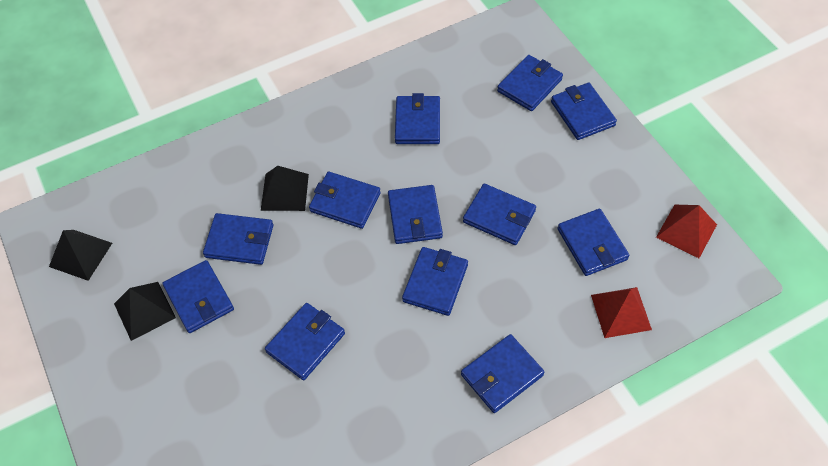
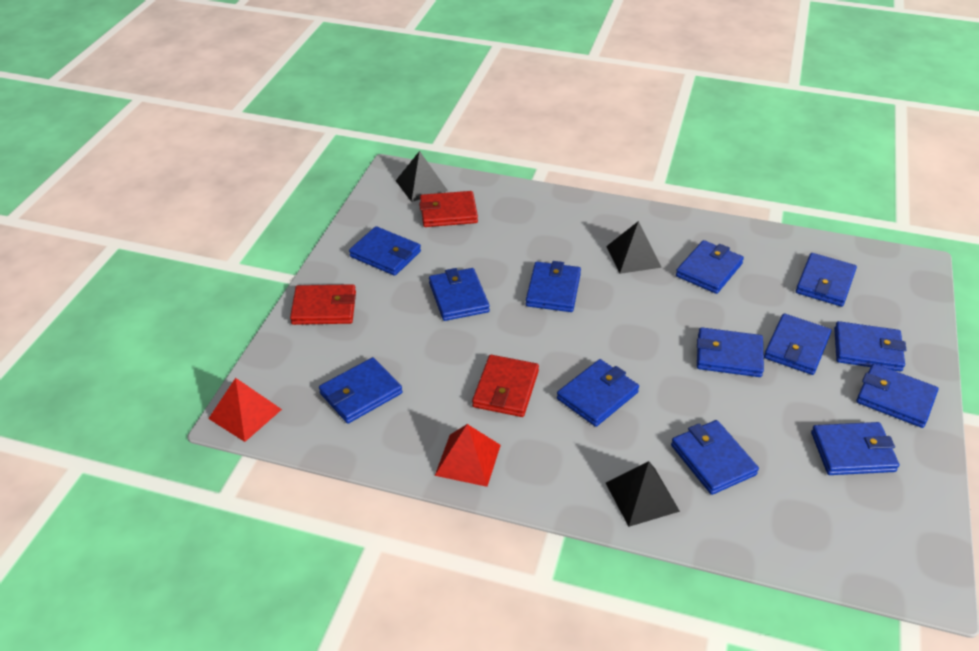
blue wallet: [162,260,234,333] [203,213,273,265] [265,303,345,380] [309,172,381,229] [388,185,443,244] [395,93,440,144] [402,247,468,316] [461,334,544,413] [463,184,536,245] [497,55,563,111] [551,83,617,140] [557,209,630,276] = 12 -> [319,357,403,424] [349,226,421,276] [429,268,490,321] [526,261,581,312] [557,359,639,427] [671,420,759,495] [676,240,744,294] [697,327,764,377] [764,314,831,375] [796,253,857,307] [811,422,899,475] [834,321,906,372] [856,363,938,428] = 13
red wallet: none = 0 -> [290,284,356,325] [419,191,478,227] [472,355,539,417] = 3

